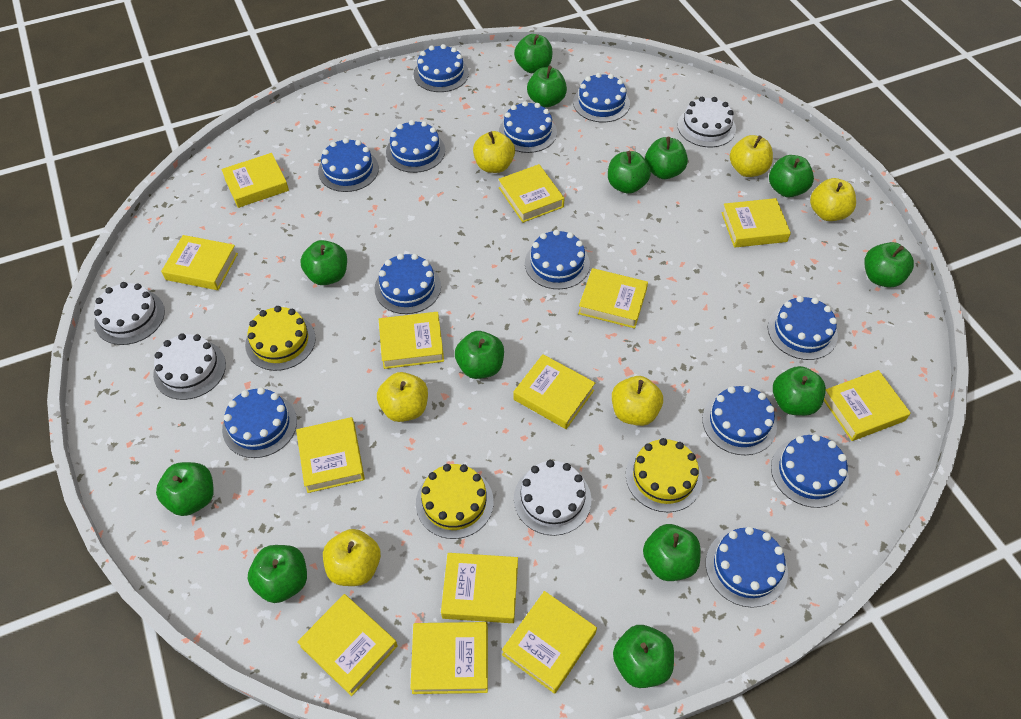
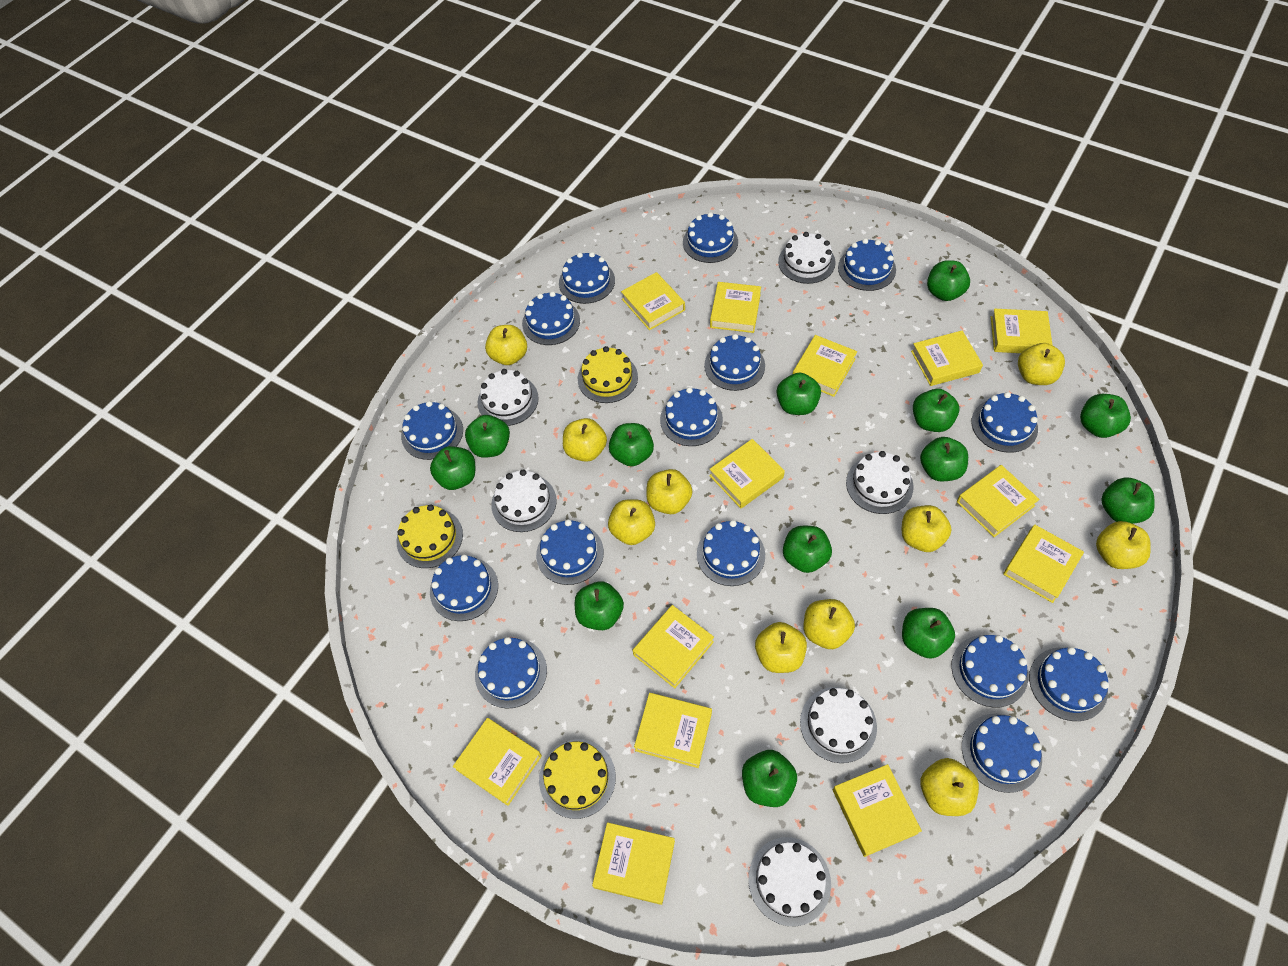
blue cake: [222,387,297,458] [318,138,379,192] [375,253,441,314] [386,120,445,173] [414,44,469,92] [499,101,557,153] [525,229,590,289] [573,73,630,122] [702,385,777,455] [706,527,788,608] [768,296,838,360] [771,434,849,508] = 12 -> [401,401,463,460] [430,554,498,621] [475,637,547,709] [522,291,580,345] [536,520,604,585] [559,252,615,304] [660,387,723,446] [683,212,738,263] [697,520,765,586] [704,334,765,391] [838,238,896,291] [951,635,1028,708] [962,714,1042,793] [971,392,1038,453] [1029,647,1109,721] = 15
white cake: [94,282,165,345] [153,333,226,400] [514,460,591,536] [677,97,736,147] = 4 -> [478,369,539,426] [491,470,557,532] [748,837,831,926] [778,232,836,284] [800,687,877,763] [846,451,914,514] = 6
yellow apple: [323,529,381,586] [377,372,428,422] [473,131,515,173] [612,376,663,426] [730,135,773,177] [810,178,856,221] = 6 -> [485,325,527,365] [563,418,607,462] [608,499,655,545] [646,469,692,514] [755,622,807,673] [803,599,855,649] [902,505,951,552] [920,758,979,816] [1018,343,1065,385] [1096,521,1151,569] = 10

